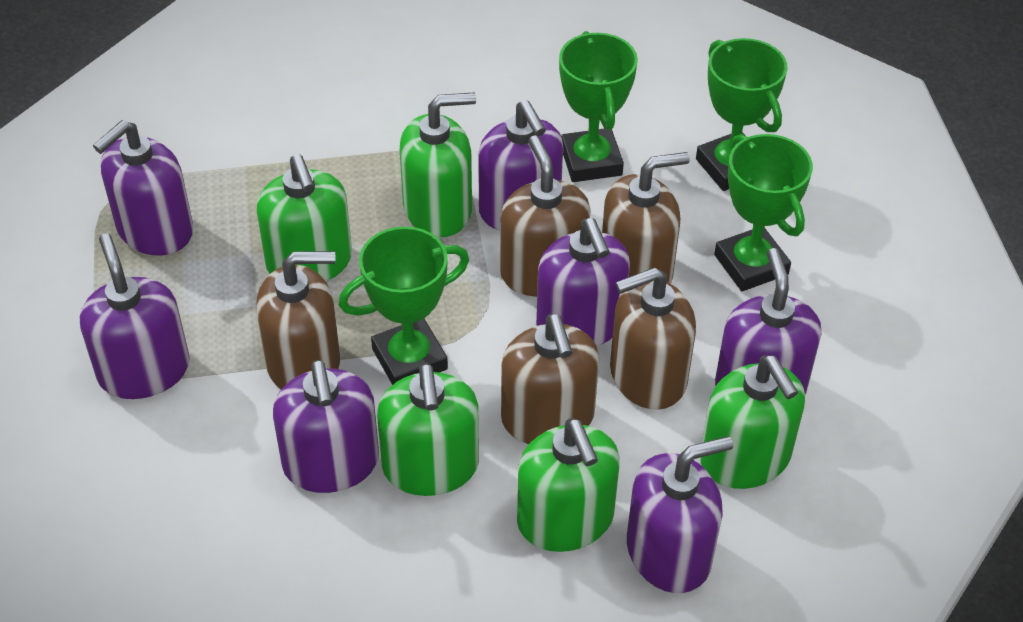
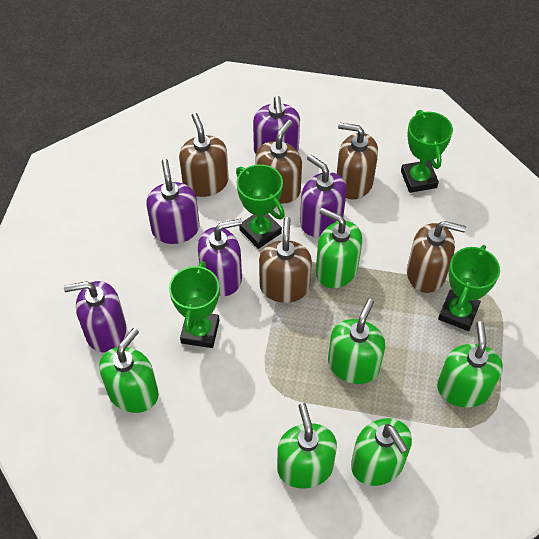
green soap dispenser: [256,154,352,281] [377,363,479,496] [400,92,476,237] [517,418,620,552] [700,355,805,489] = 5 -> [99,328,159,413] [277,403,337,489] [316,208,362,288] [328,299,385,384] [351,418,412,486] [437,321,503,408] = 6
purple soap dispenser: [80,234,190,399] [93,120,193,255] [273,360,379,493] [478,100,563,231] [536,218,630,346] [627,436,733,593] [715,248,821,394] = 7 -> [64,281,126,353] [146,159,200,244] [198,219,242,296] [253,96,300,154] [300,154,347,237] = 5

